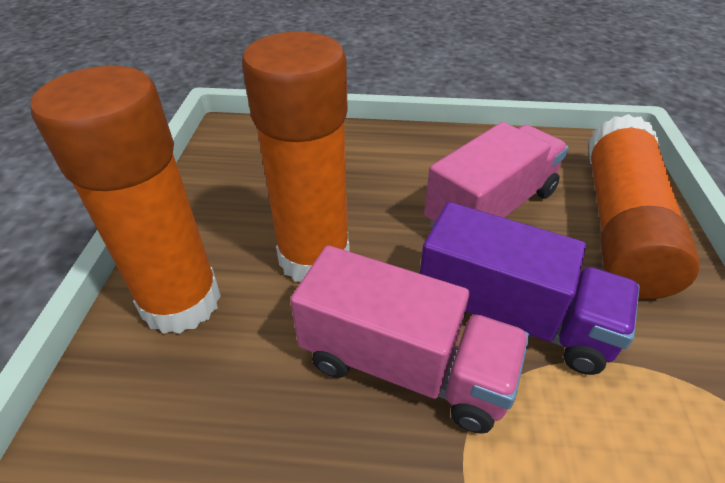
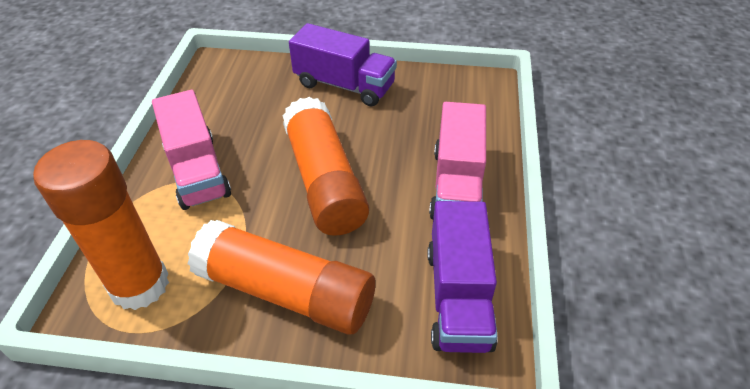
purple truck: [420,202,640,375] = 1 -> [289,23,397,107] [427,201,498,353] = 2

